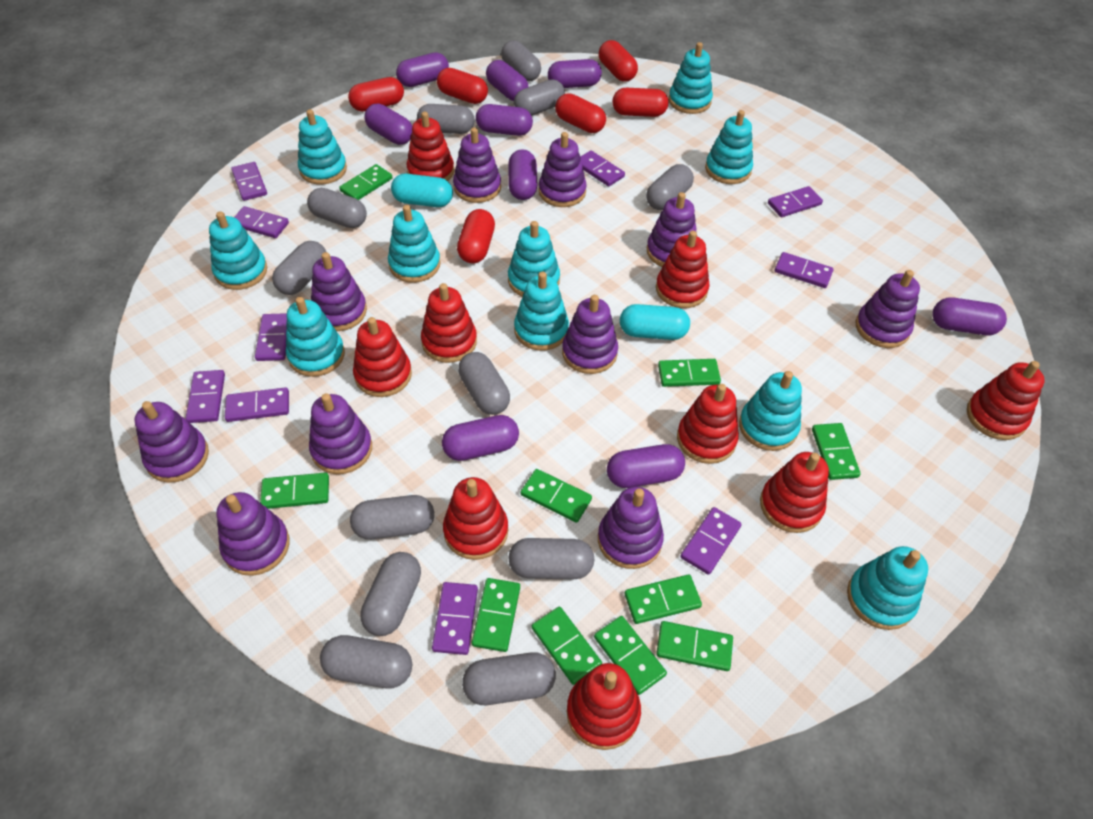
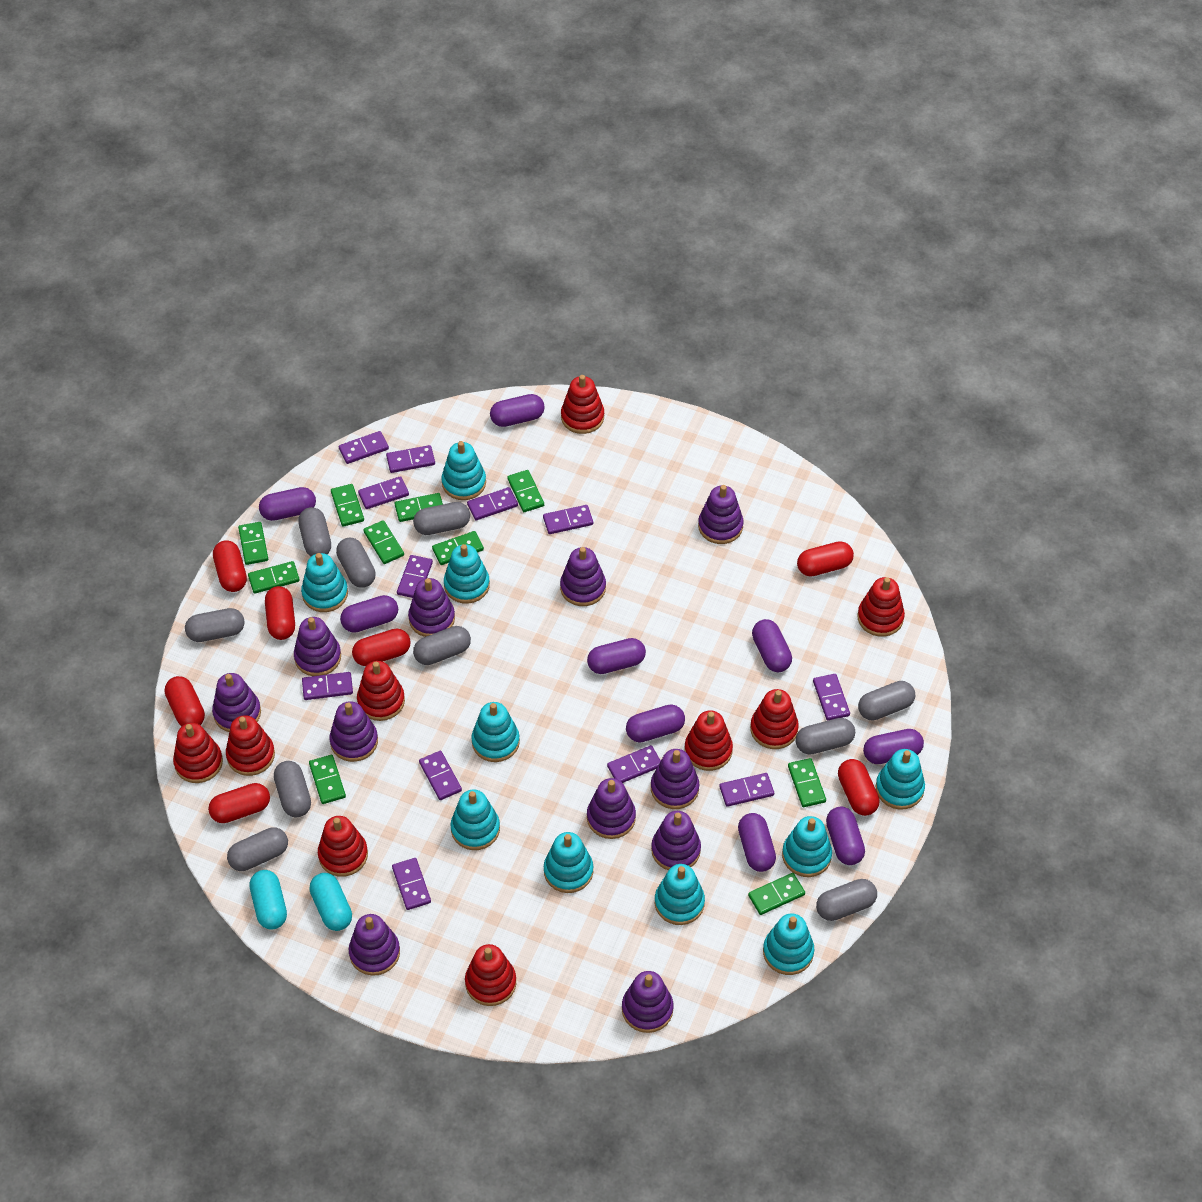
grey capsule: [272,241,326,295] [307,188,367,228] [320,635,412,688] [350,495,434,539] [360,552,421,636] [417,104,474,134] [458,352,510,415] [462,652,556,705] [501,41,541,81] [508,538,595,579] [514,79,565,116] [646,164,694,210] = 12 -> [185,608,244,642] [227,827,288,871] [274,761,311,817] [298,507,331,556] [336,538,376,588] [413,502,470,535] [413,626,471,665] [796,718,855,755] [816,879,877,921] [858,681,915,721] = 10
purple domino: [185,370,225,423] [225,387,289,422] [231,162,267,201] [234,206,289,238] [255,313,287,361] [432,582,478,655] [580,151,625,187] [680,507,742,575] [768,186,823,217] [775,252,834,288] = 10 -> [302,672,353,700] [339,431,389,464] [358,476,409,509] [386,445,435,473] [392,858,431,910] [397,555,433,598] [419,751,462,800] [467,487,518,520] [543,505,593,534] [607,745,661,783] [719,773,774,807] [813,674,850,721] = 12
purple stacking toy: [134,401,209,483] [216,492,290,576] [309,393,372,474] [311,252,367,331] [453,127,501,203] [539,132,587,207] [562,295,618,374] [598,487,664,569] [647,192,696,267] [856,270,920,348] = 10 -> [212,673,261,732] [294,617,341,676] [329,701,378,762] [349,914,400,976] [408,578,455,637] [560,547,606,606] [587,778,636,839] [622,971,673,1033] [651,749,699,809] [651,811,701,870] [698,485,744,544] = 11
red capsule: [348,77,404,112] [437,68,488,104] [457,209,495,263] [555,93,606,133] [599,40,638,82] [612,88,669,117] = 6 -> [165,676,205,726] [208,783,270,823] [213,540,247,592] [265,586,295,640] [352,628,411,666] [797,541,854,577] [838,759,879,816] = 7

